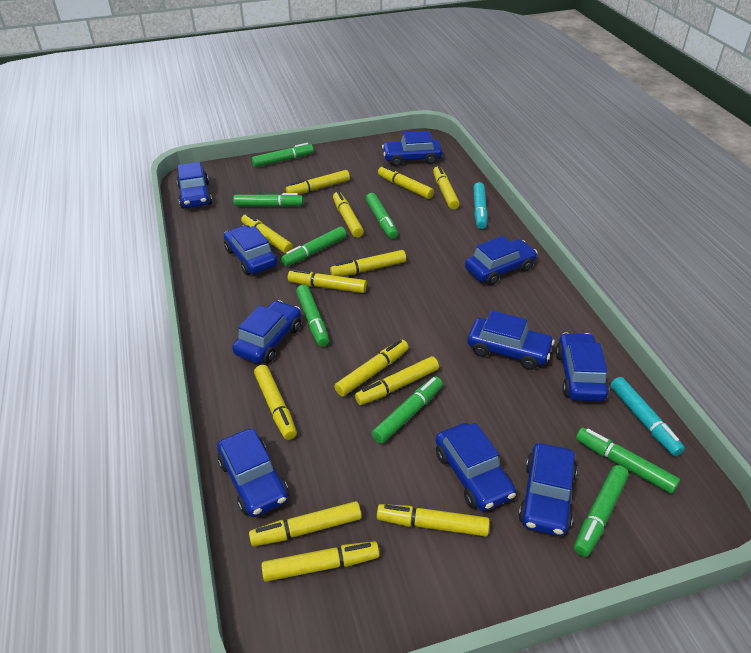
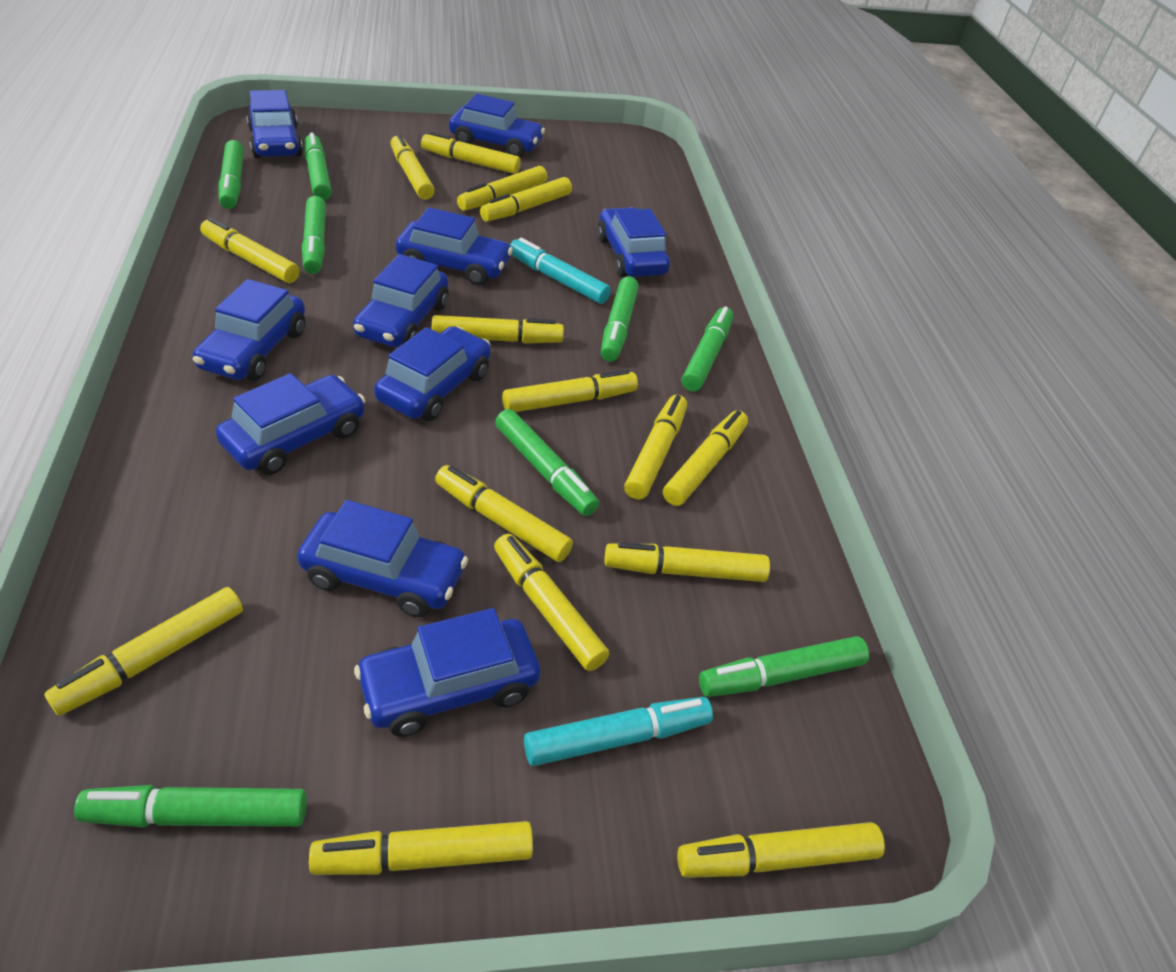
yellow marker: [241,213,293,254] [249,501,362,546] [254,365,297,440] [262,541,380,582] [286,170,350,194] [288,269,367,293] [330,250,406,277] [333,191,364,238] [334,340,409,397] [355,356,439,405] [377,504,490,536] [378,165,434,199] [433,166,460,210] = 13 -> [44,587,243,716] [200,217,300,283] [309,821,533,875] [391,134,435,200] [421,131,521,174] [432,315,564,343] [435,465,573,562] [457,166,548,211] [480,177,572,222] [494,534,609,671] [502,369,638,412] [604,542,770,582] [624,395,687,500] [663,410,748,506] [677,822,885,878] = 15

